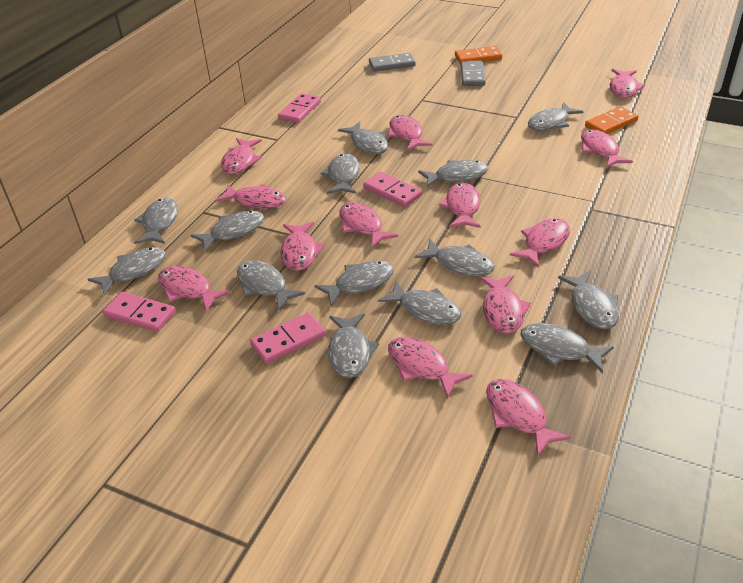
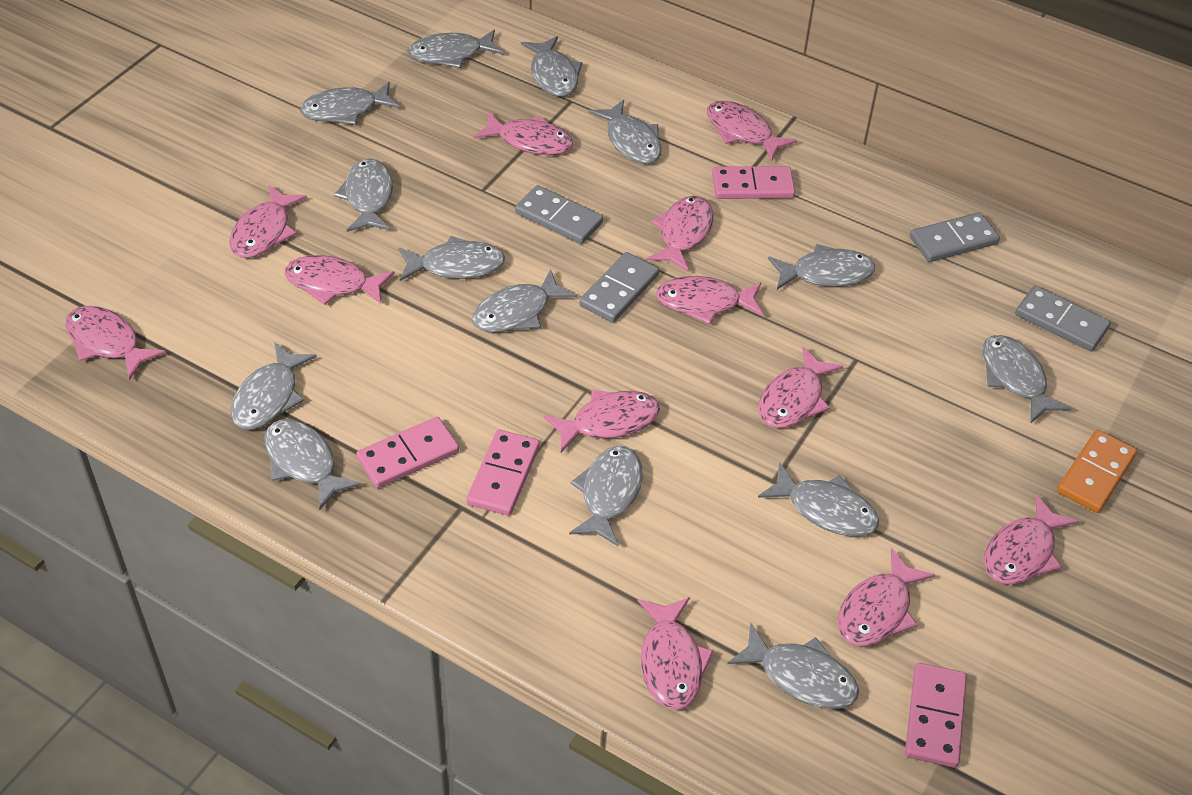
grey domino: [369,53,416,72] [461,61,486,86] = 2 -> [515,185,603,244] [579,252,659,323] [910,212,1000,262] [1015,286,1111,351] = 4
orange domino: [455,46,502,64] [585,106,638,134] = 2 -> [1057,430,1137,513] = 1
pink fish: [158,266,231,312] [215,184,286,209] [221,138,262,174] [280,222,325,271] [339,202,398,248] [388,115,433,151] [388,337,473,399] [439,183,481,228] [480,275,531,334] [486,379,571,457] [510,218,570,268] [581,129,633,168] [610,69,645,98] = 13 -> [65,306,166,380] [229,185,307,258] [284,255,395,305] [473,112,573,155] [544,390,660,453] [638,597,714,710] [647,196,713,272] [656,276,764,324] [707,101,797,161] [759,346,843,428] [838,548,935,646] [984,494,1079,584] = 12

